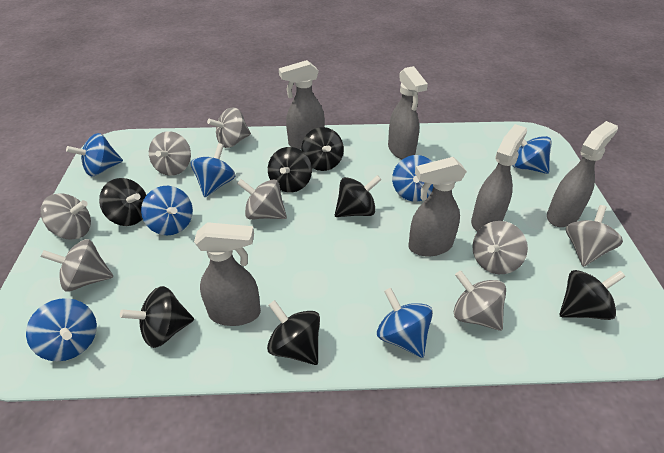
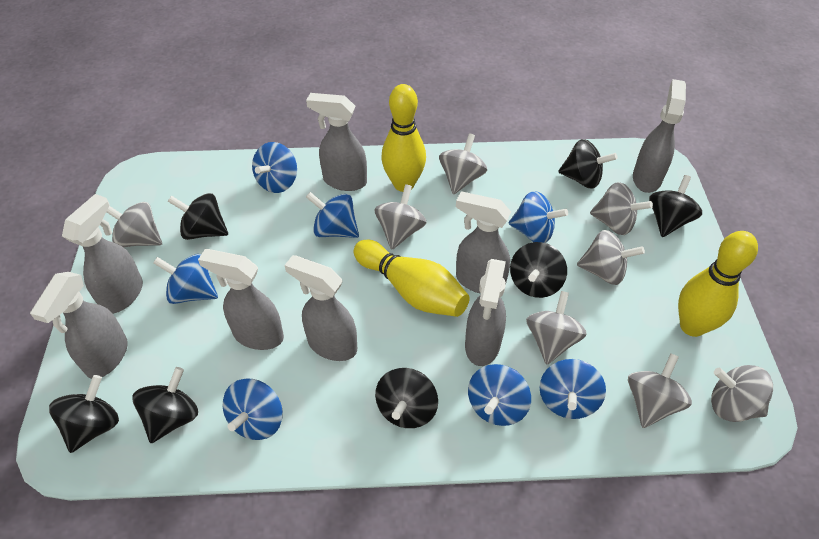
grey spray bottle: [194,222,261,326] [279,60,325,150] [388,66,428,159] [408,157,467,256] [471,124,527,232] [547,121,618,227] = 6 -> [30,272,128,379] [62,194,143,314] [198,249,284,350] [284,255,357,361] [306,93,367,191] [456,191,511,294] [465,259,506,366] [633,79,686,193] = 8
yellow bowling pin: none = 0 -> [354,240,470,317] [381,84,426,192] [678,231,758,337] = 3

